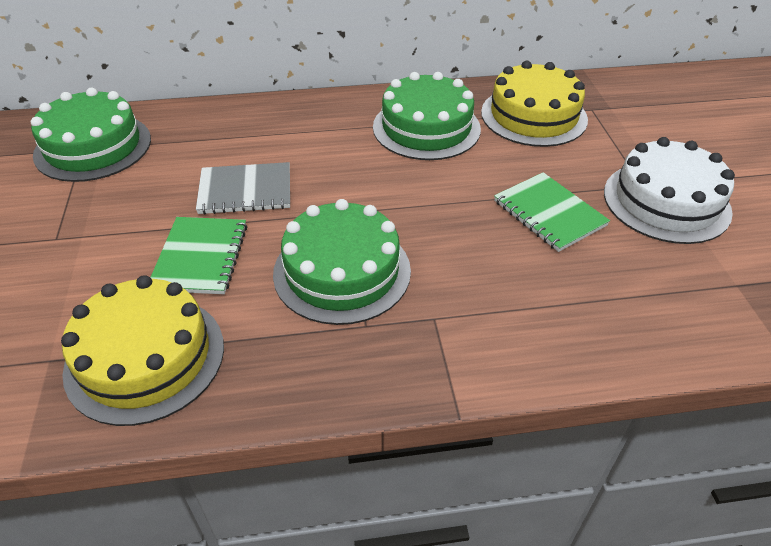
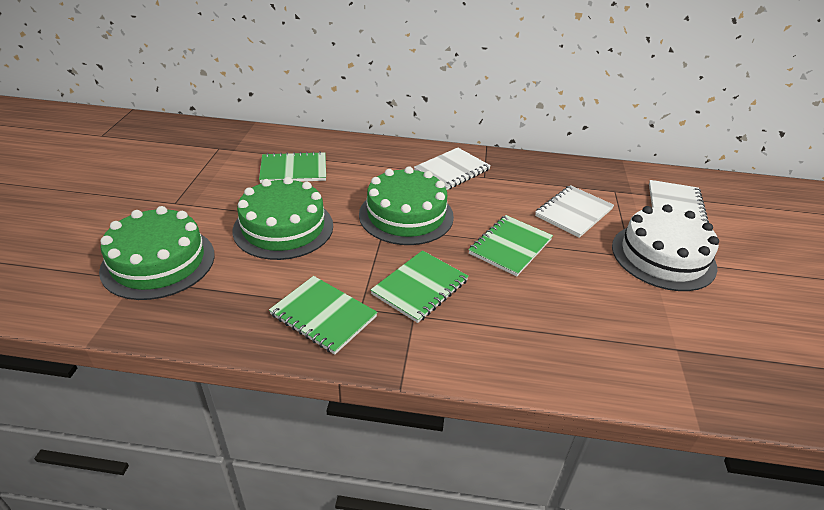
green notebook: [150,217,247,294] [494,172,610,252] = 2 -> [259,151,326,183] [269,276,378,355] [371,250,468,323] [468,215,553,277] = 4
grey notebook: [196,162,290,215] = 1 -> none = 0
white notebook: none = 0 -> [414,148,491,190] [535,185,614,238] [649,180,709,223] = 3
yellow cake: [61,275,224,426] [481,61,588,147] = 2 -> none = 0

